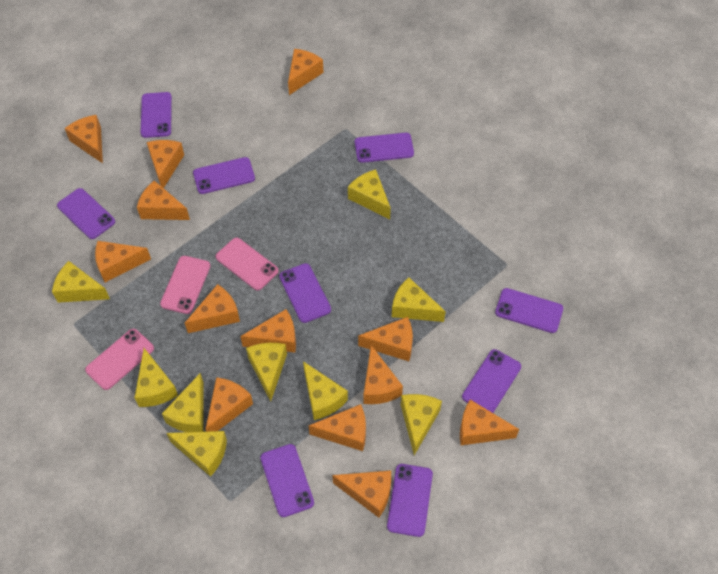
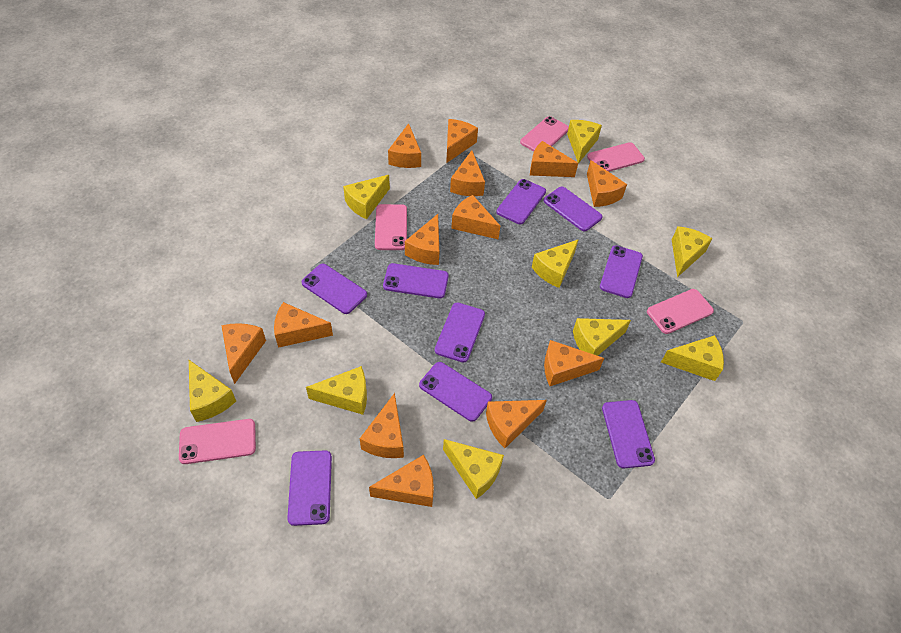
pink phone: [85,329,154,390] [160,256,211,314] [216,238,279,290] = 3 -> [179,419,256,464] [375,204,407,250] [520,116,569,151] [587,142,645,172] [647,289,714,334] = 5

